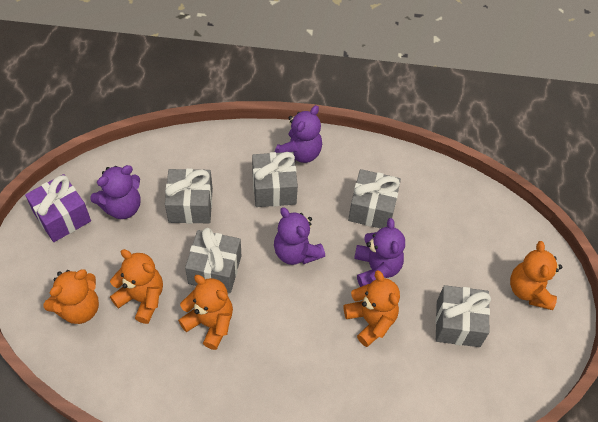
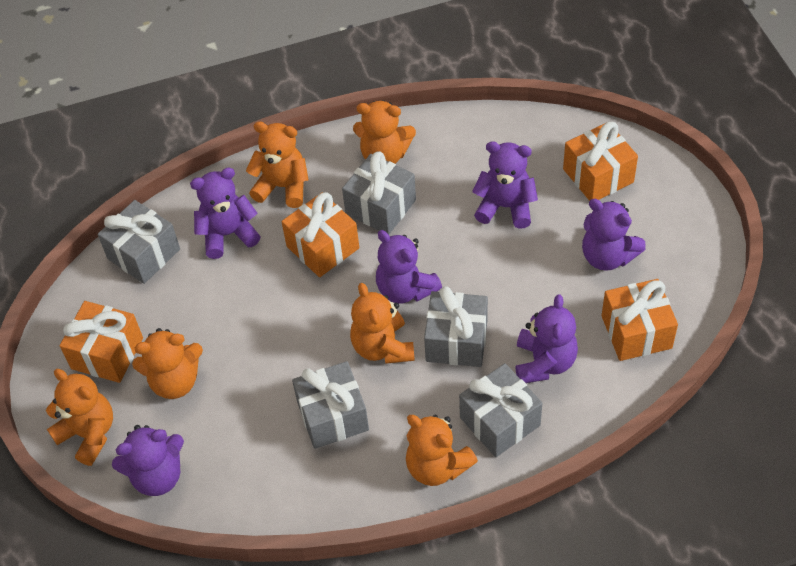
orange gift: none = 0 -> [60,301,143,383] [282,192,359,277] [563,122,638,201] [601,279,678,361] = 4
orange teddy bear: [44,270,99,324] [110,249,163,324] [178,275,233,350] [344,270,400,347] [510,241,562,310] = 5 -> [46,369,113,466] [132,328,203,399] [246,122,309,208] [350,283,415,364] [353,100,416,164] [406,415,478,486] = 6
purple gift: [25,174,91,242] = 1 -> none = 0
purple teddy bear: [90,165,140,219] [274,207,325,265] [275,105,322,163] [354,218,405,287] = 4 -> [112,425,184,496] [190,167,261,259] [376,230,442,303] [472,141,538,229] [515,294,578,383] [582,199,646,271] = 6

